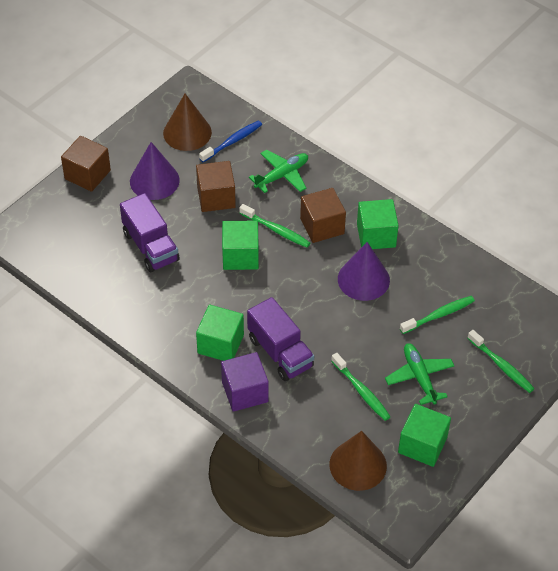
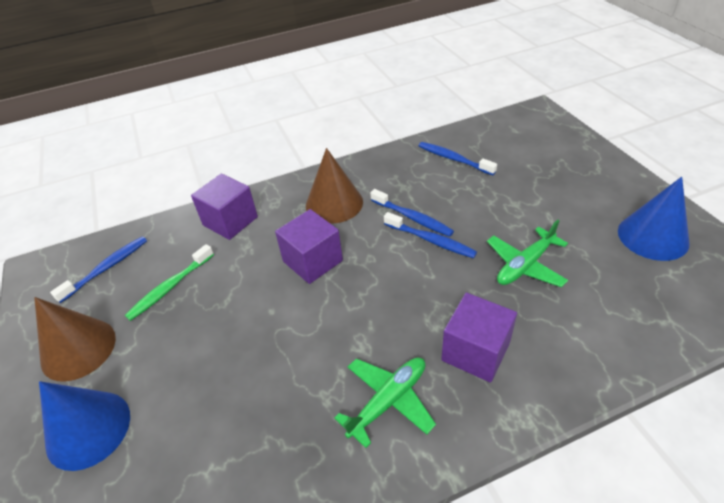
blue cone: none = 0 -> [39,381,130,471] [618,177,690,261] = 2
blue toothbrush: [199,120,262,163] = 1 -> [50,236,147,303] [370,189,454,237] [384,212,477,258] [419,142,497,175] = 4
brown cube: [61,136,111,192] [196,161,236,212] [300,188,346,243] = 3 -> none = 0
green cube: [196,305,244,361] [222,221,259,270] [357,199,399,249] [398,404,451,467] = 4 -> none = 0
green toothbrush: [239,204,310,248] [331,353,391,421] [400,296,475,334] [467,330,535,393] = 4 -> [125,244,214,321] = 1
purple cone: [130,142,180,200] [338,242,390,301] = 2 -> none = 0
purple cube: [221,352,269,412] = 1 -> [191,174,258,240] [275,209,343,284] [441,293,517,383] = 3
purple truck: [120,193,180,272] [247,297,314,381] = 2 -> none = 0

